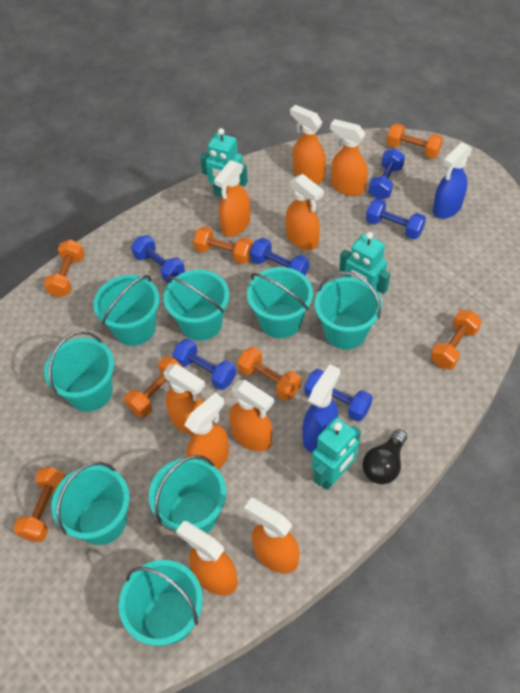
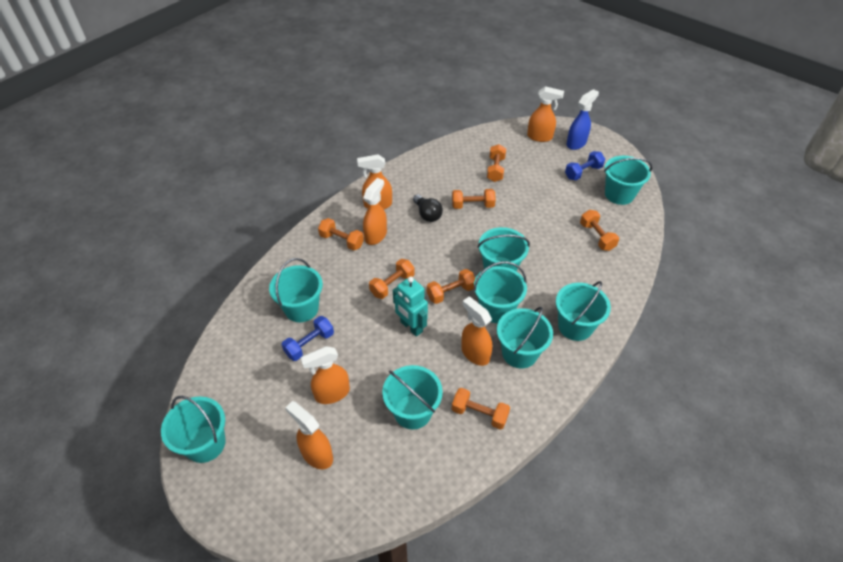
blue dumbbell: [131,235,185,283] [172,338,236,390] [250,238,309,275] [304,369,373,421] [366,199,426,239] [369,149,405,199] = 6 -> [282,316,334,361] [565,151,605,180] = 2
blue spray bottle: [302,364,340,453] [433,142,473,219] = 2 -> [566,89,599,150] = 1
orange spray bottle: [163,364,205,435] [176,521,238,595] [185,392,229,470] [214,160,250,236] [229,380,274,451] [244,498,300,573] [286,174,324,250] [290,105,326,184] [330,119,368,196] = 9 -> [285,401,333,469] [300,346,350,404] [357,154,392,209] [363,178,387,245] [461,297,492,366] [527,86,564,142] = 6
turquoise robot: [200,128,248,197] [312,418,361,490] [339,232,390,294] = 3 -> [393,276,428,337] = 1

